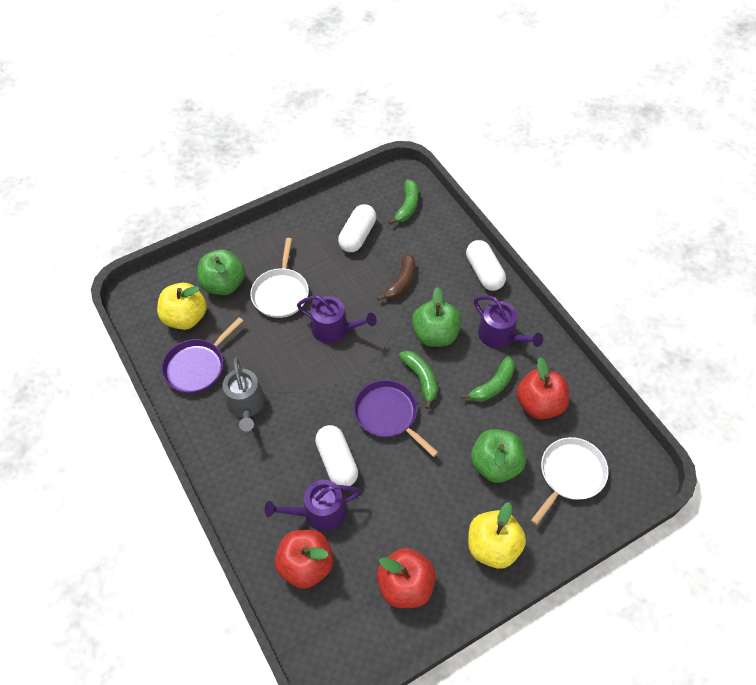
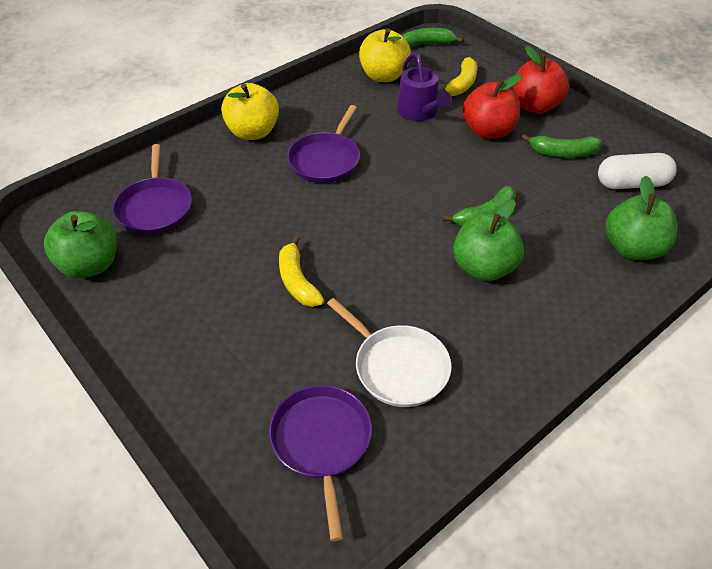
brown banana: [377,253,415,301] = 1 -> none = 0
grey watering can: [223,357,265,431] = 1 -> none = 0
purple pan: [161,317,243,394] [354,380,439,457] = 2 -> [112,144,192,235] [269,385,372,541] [287,105,360,183] = 3
purple watering can: [265,480,361,531] [297,295,377,343] [474,296,543,348] = 3 -> [397,52,451,121] = 1
red apple: [275,530,333,589] [377,548,436,608] [516,357,569,419] = 3 -> [463,74,522,139] [513,45,569,114] = 2
white capsule: [315,425,358,486] [338,204,376,252] [466,240,506,291] = 3 -> [598,153,677,189] = 1
white pan: [250,238,309,318] [531,437,609,525] = 2 -> [327,298,452,407] = 1
yellow banana: none = 0 -> [279,236,324,307] [438,57,477,96] = 2

